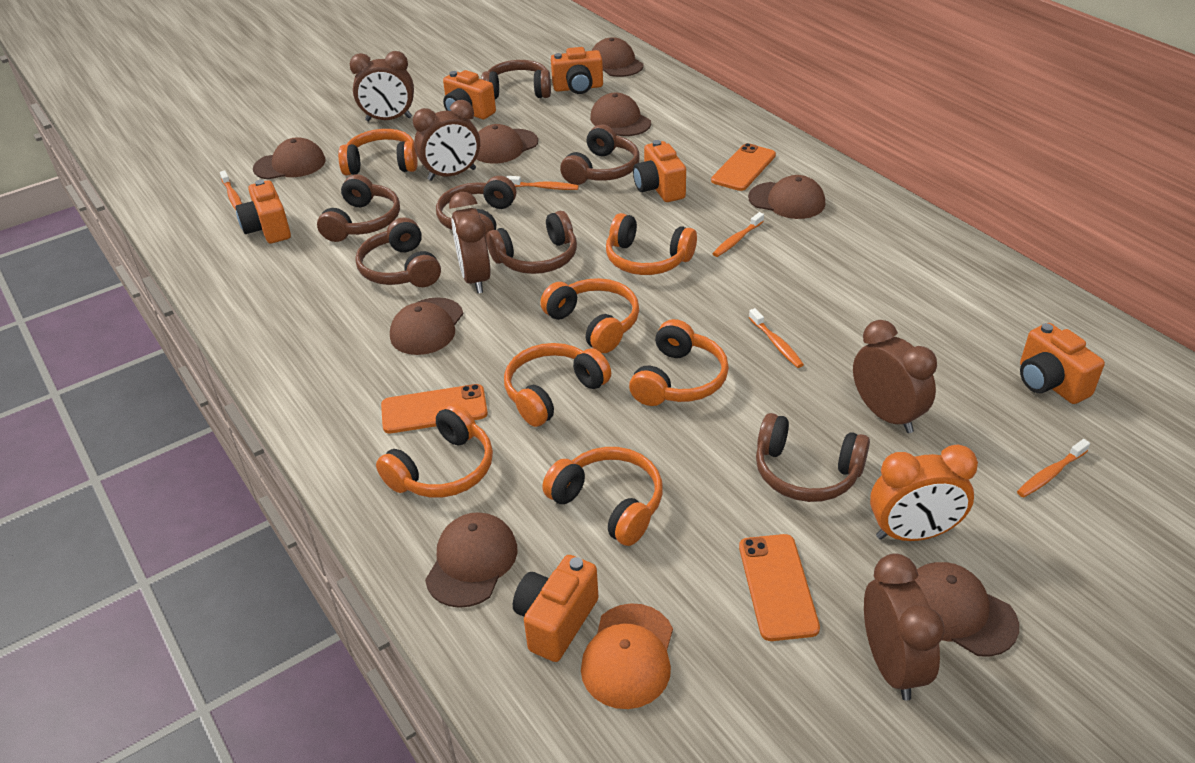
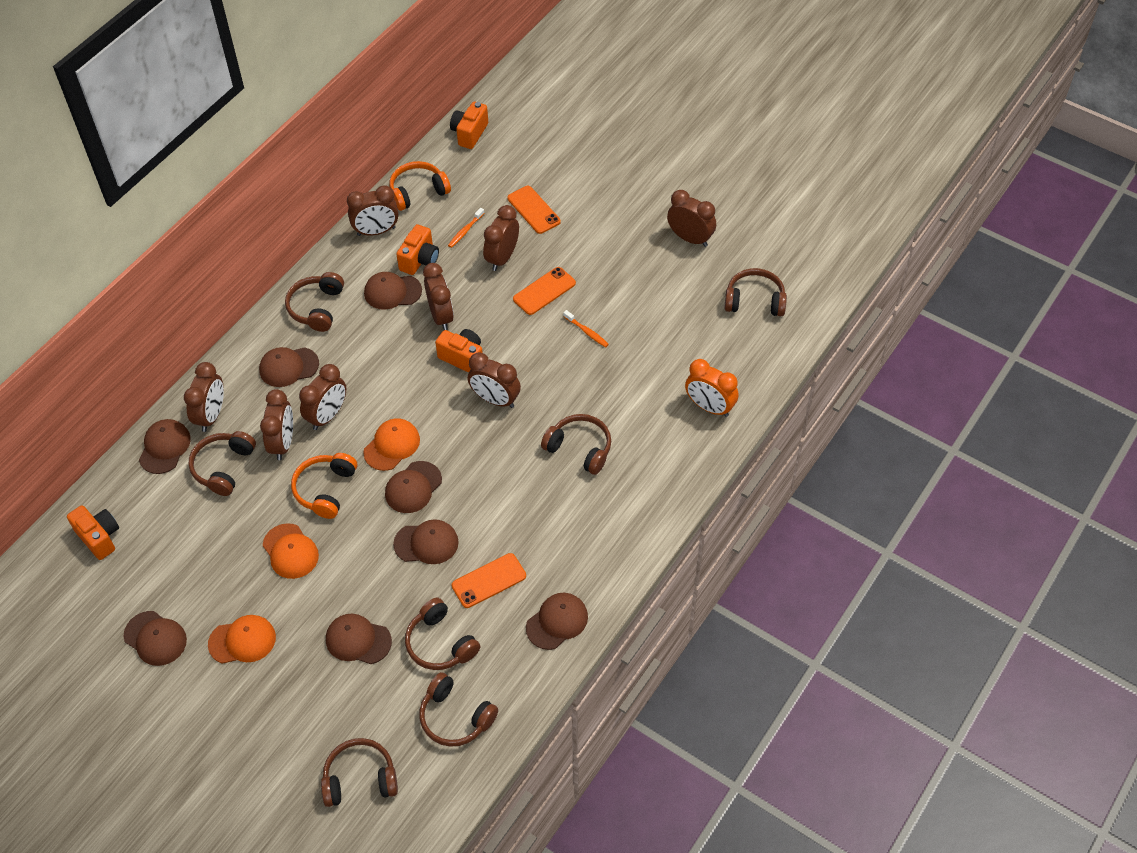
brown clock: [350,51,414,121] [413,100,480,181] [449,192,491,293] [853,320,937,433] [864,553,945,701] = 5 -> [184,362,224,432] [260,389,293,460] [299,364,346,430] [347,185,399,236] [423,263,454,330] [468,352,521,408] [483,205,519,271] [667,190,716,247] = 8
orange camera: [235,180,291,243] [443,70,496,119] [513,555,599,662] [551,47,603,94] [633,140,686,202] [1020,323,1105,404] = 6 -> [67,505,119,560] [396,224,439,275] [435,329,483,373] [450,102,488,149] = 4
orange cap: [581,603,673,709] = 1 -> [208,615,276,664] [263,523,319,579] [363,418,420,471] = 3
orange headphones: [338,129,417,176] [376,403,493,498] [504,343,611,427] [540,278,639,353] [542,447,663,546] [606,213,697,275] [629,319,729,406] = 7 -> [291,453,357,519] [390,161,451,211] = 2
orange toothbrush: [220,171,242,210] [507,176,579,190] [712,212,764,257] [749,308,804,368] [1017,439,1090,498] = 5 -> [448,208,484,248] [563,310,609,347] = 2

